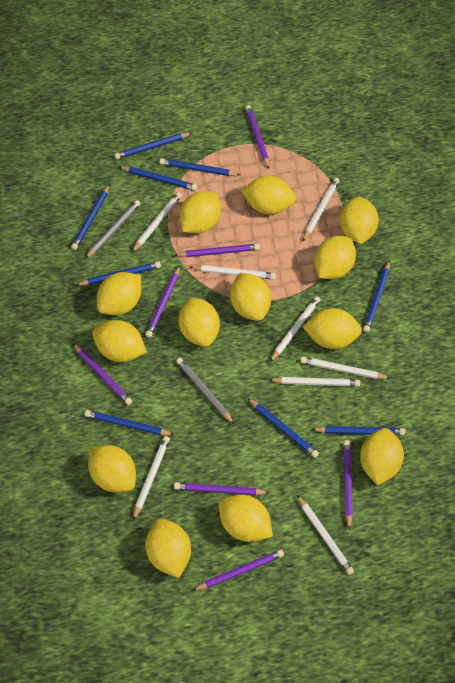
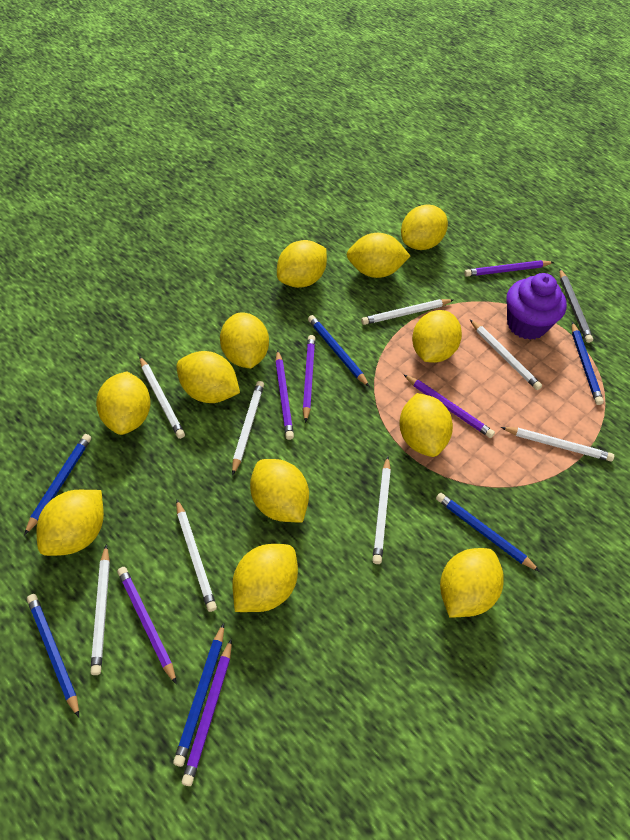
blue pencil: [71,184,110,250] [76,261,161,286] [85,410,174,436] [115,133,192,159] [118,166,197,191] [159,158,240,176] [248,398,319,458] [311,426,406,435] [363,260,390,332] = 9 -> [24,434,91,535] [27,594,79,717] [173,623,224,767] [308,315,370,387] [436,493,540,572] [572,322,604,405] = 6
grey pencil: [85,200,141,259] [176,358,234,424] = 2 -> [559,269,593,343] = 1
purple cupcake: none = 0 -> [506,273,567,340] = 1
purple pencil: [73,343,132,405] [145,266,180,338] [174,244,260,257] [174,482,270,496] [192,550,284,591] [245,105,269,169] [343,440,352,530] = 7 -> [117,567,176,684] [182,639,232,786] [275,350,294,440] [303,335,315,423] [403,374,495,438] [464,260,554,277] = 6
yellow lemon: [88,445,136,492] [93,320,146,362] [97,272,141,315] [145,519,191,578] [179,297,220,347] [180,191,221,233] [219,495,273,542] [230,273,271,321] [241,176,296,215] [302,308,362,349] [314,236,356,279] [339,197,379,244] [360,428,404,485] = 13 -> [36,490,104,556] [96,372,151,435] [176,351,240,403] [220,313,269,369] [232,544,298,612] [250,459,309,522] [277,240,327,288] [346,233,410,278] [399,393,453,457] [401,205,448,250] [412,310,462,363] [440,548,504,617] = 12

